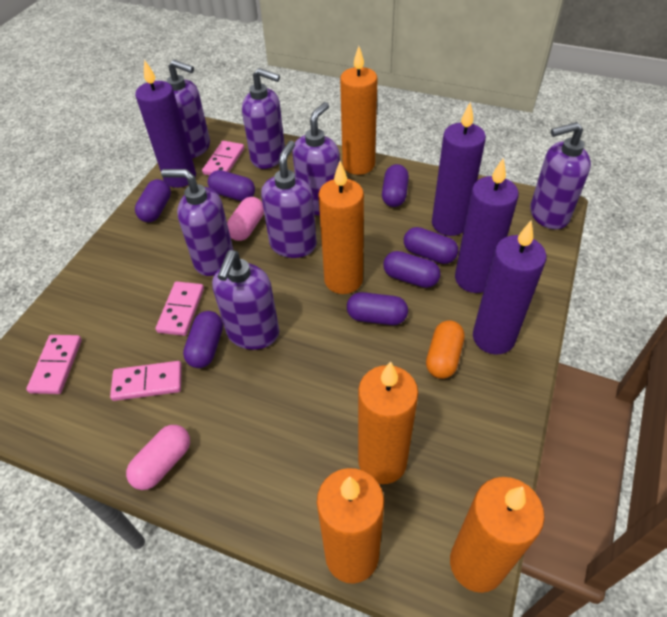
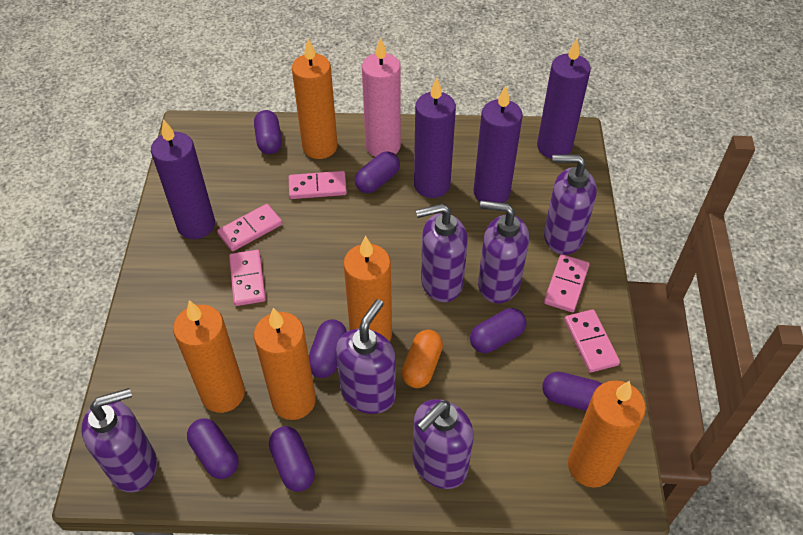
pink candle: none = 0 -> [362,37,401,157] = 1
pink capsule: [126,425,190,490] [227,197,264,241] = 2 -> none = 0
pink domino: [26,335,82,394] [110,361,182,401] [156,282,204,336] [202,141,244,175] = 4 -> [217,204,282,251] [229,250,266,306] [289,171,347,199] [544,254,590,312] [564,309,620,373] = 5
purple soap dispenser: [161,169,233,276] [167,60,210,158] [212,250,279,350] [242,68,285,169] [261,141,317,258] [292,102,340,215] [530,122,591,229] = 7 -> [81,388,157,492] [336,299,396,414] [413,399,474,489] [416,204,468,302] [478,200,529,304] [544,155,597,255] = 6

